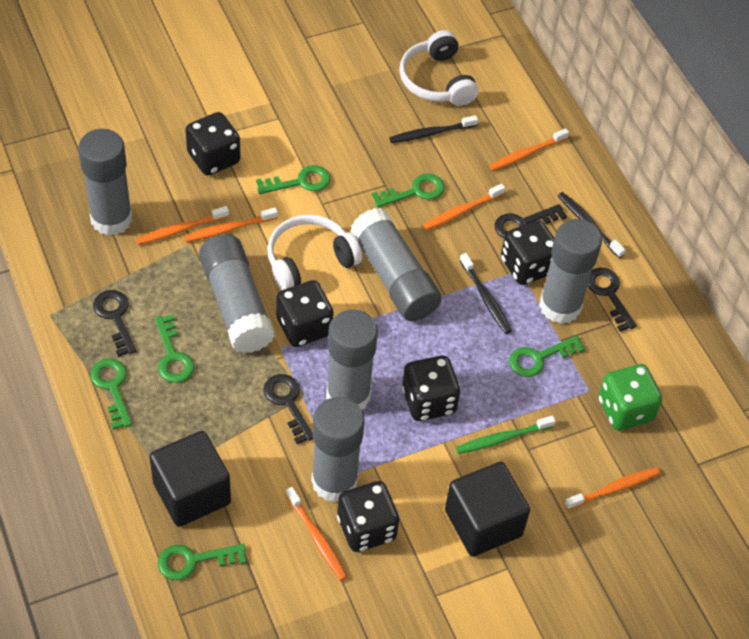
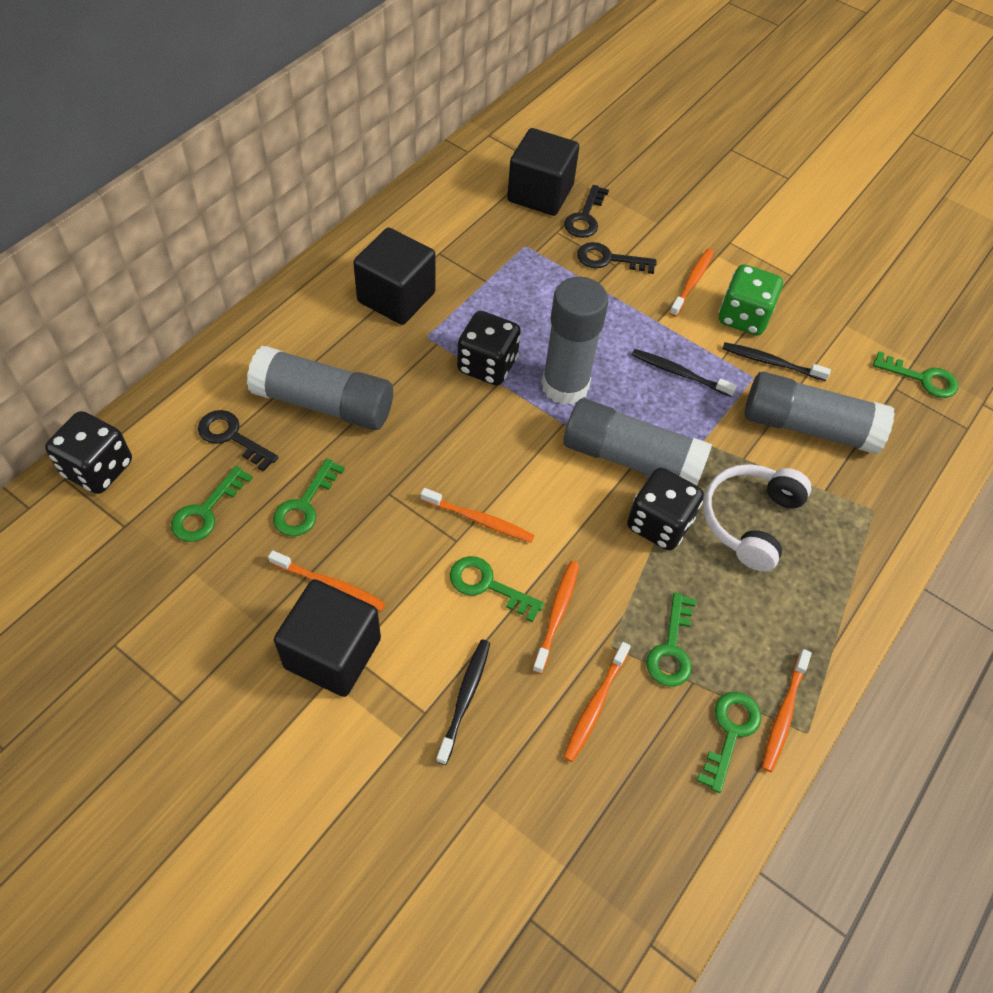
black cube: [149,431,231,527] [445,462,530,557] = 2 -> [274,579,381,697] [353,228,436,325] [507,128,579,216] = 3
black dice: [186,112,241,176] [276,280,334,347] [337,481,399,552] [402,356,461,421] [501,220,555,285] = 5 -> [45,411,132,494] [457,311,521,385] [627,468,704,551] = 3
black key: [93,290,136,357] [264,374,313,444] [495,204,567,238] [588,268,637,332] = 4 -> [198,410,278,472] [564,185,609,238] [577,242,657,274] = 3
green toothbrush: [456,415,556,454] = 1 -> none = 0
grey glue stick: [78,129,132,236] [199,234,275,353] [311,397,364,503] [326,309,378,410] [350,208,442,321] [539,219,602,324] = 6 -> [247,346,393,430] [542,277,609,405] [563,398,712,485] [745,372,895,454] = 4
white headphones: [267,215,362,290] [399,30,479,106] = 2 -> [703,464,812,572] = 1

